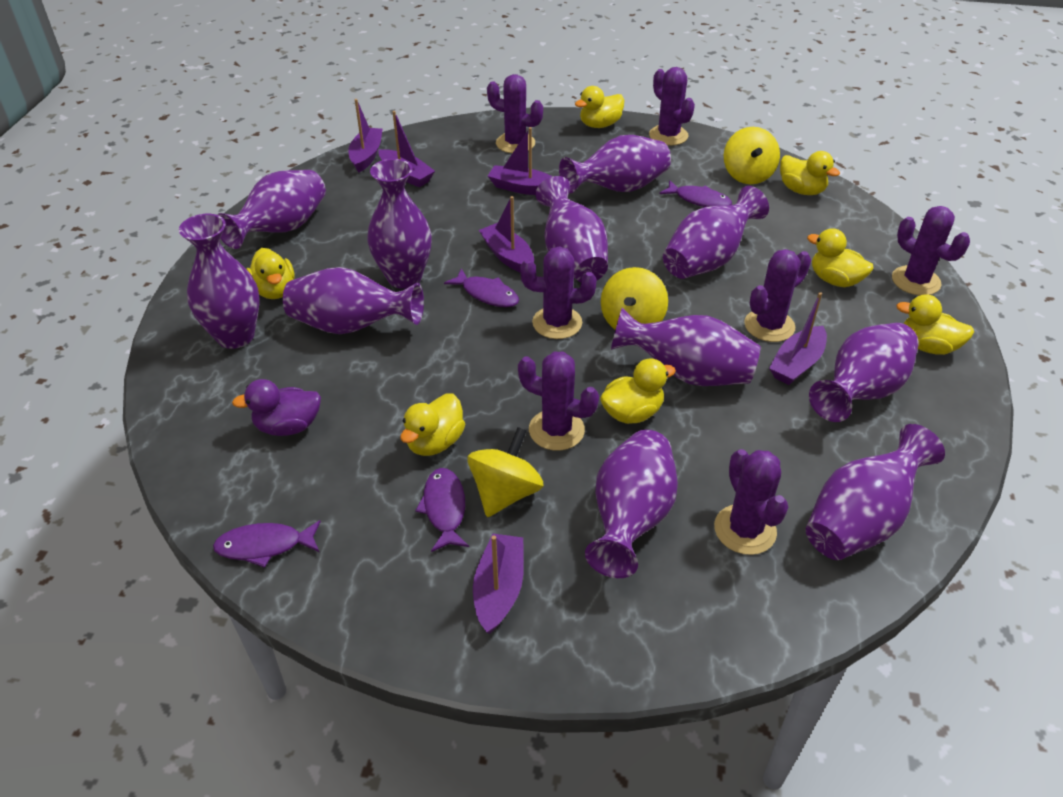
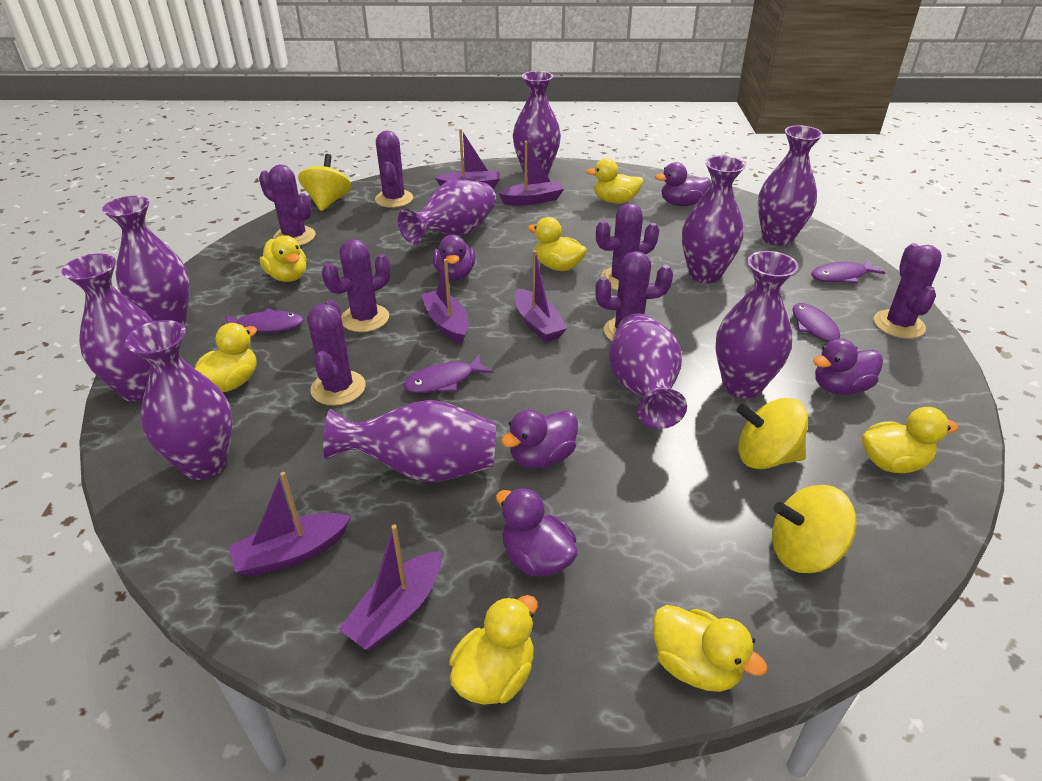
purple duck: [232,379,321,436] = 1 -> [433,234,475,281] [496,488,577,576] [501,410,578,469] [655,162,711,206] [813,338,883,395] = 5
purple vase: [179,214,259,349] [217,170,326,249] [283,267,424,334] [367,159,432,289] [535,176,608,282] [559,135,671,193] [585,430,678,578] [611,308,761,386] [663,186,769,279] [806,424,945,560] [809,323,919,422] = 11 -> [62,254,153,402] [102,196,190,325] [125,320,233,480] [323,400,496,482] [398,179,496,244] [513,71,561,176] [609,313,687,429] [682,156,746,283] [715,251,799,398] [758,125,823,246] = 10

